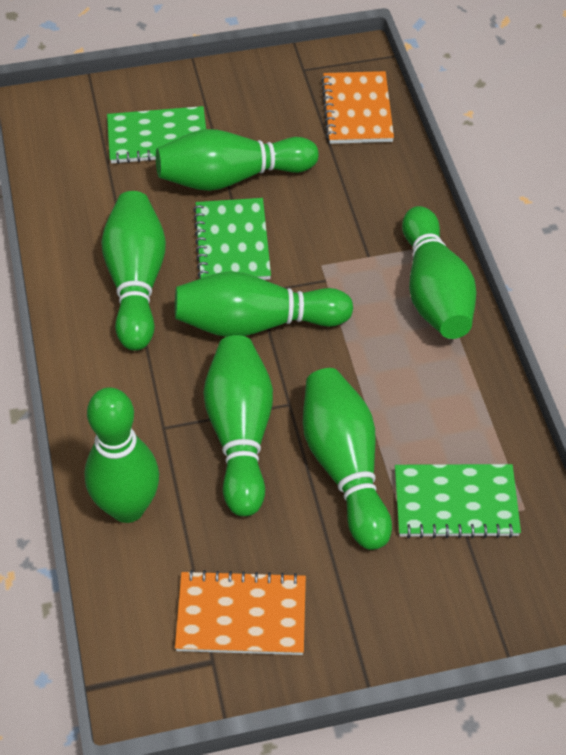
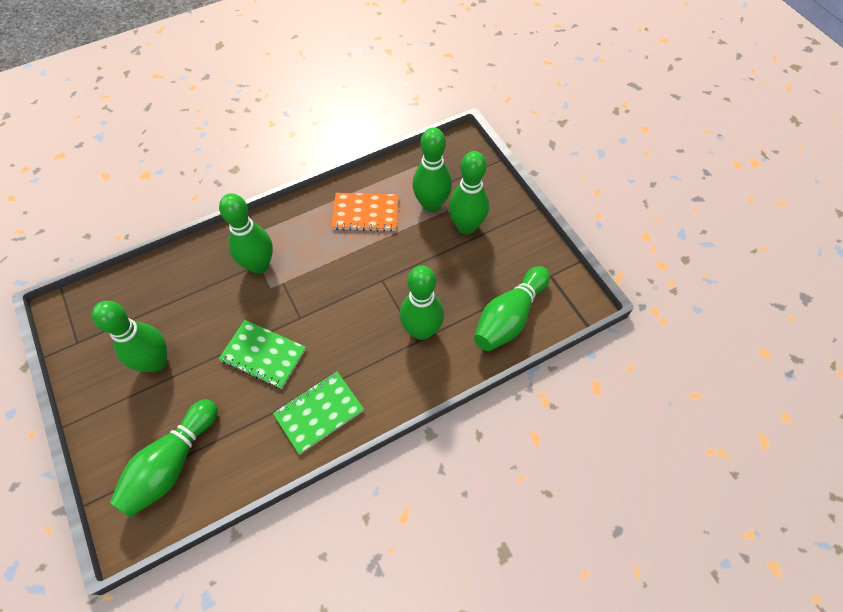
green notebook: [107,106,206,164] [193,198,271,280] [395,464,521,538] = 3 -> [218,320,306,389] [273,371,364,454] = 2
orange notebook: [175,570,306,655] [321,71,394,144] = 2 -> [331,193,398,232] = 1

